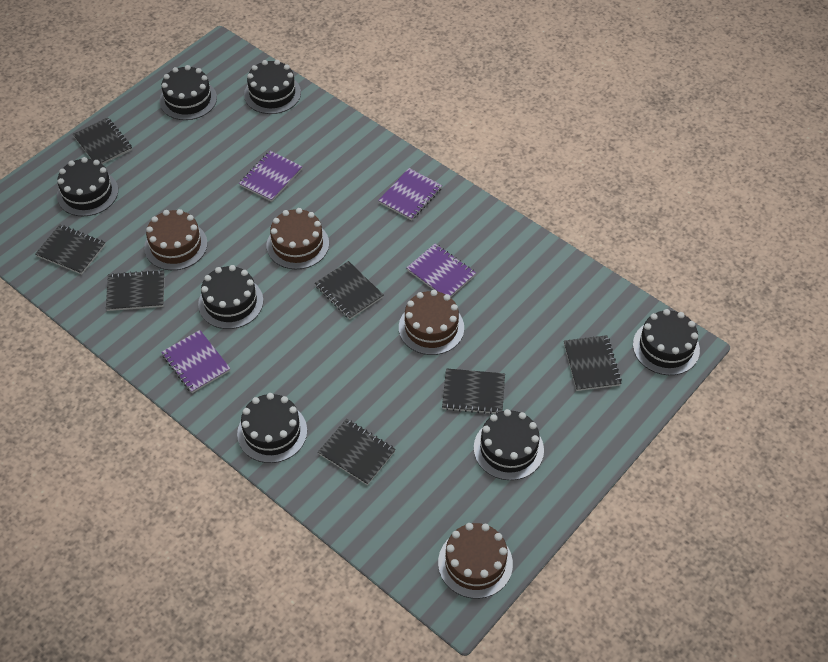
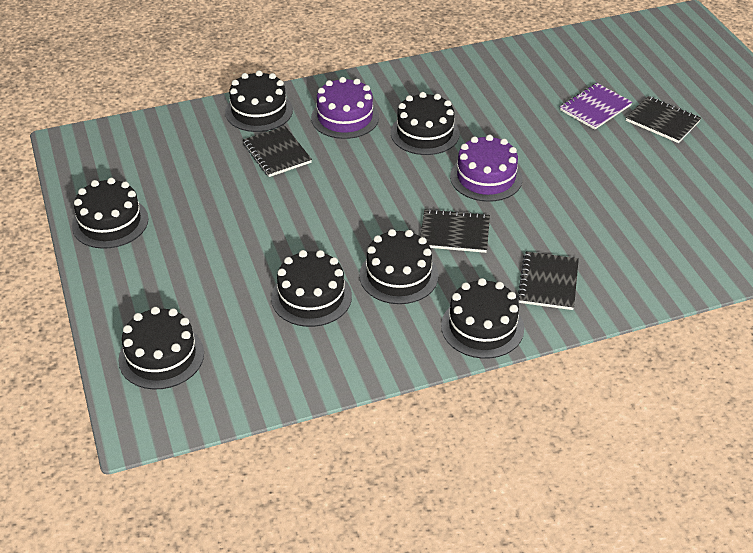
black notebook: [35,225,105,274] [73,118,132,164] [106,269,165,311] [315,261,383,319] [318,419,396,485] [442,368,505,414] [564,335,622,391] = 7 -> [243,126,312,177] [420,209,490,253] [517,252,579,310] [626,96,701,143] = 4
brown cake: [144,209,208,270] [267,208,329,269] [399,290,464,355] [438,523,513,599] = 4 -> none = 0
purple cake: none = 0 -> [311,77,379,139] [450,135,523,202] = 2
purple notebook: [161,330,231,393] [239,151,303,202] [378,168,442,220] [406,244,476,297] = 4 -> [560,83,632,130] = 1

